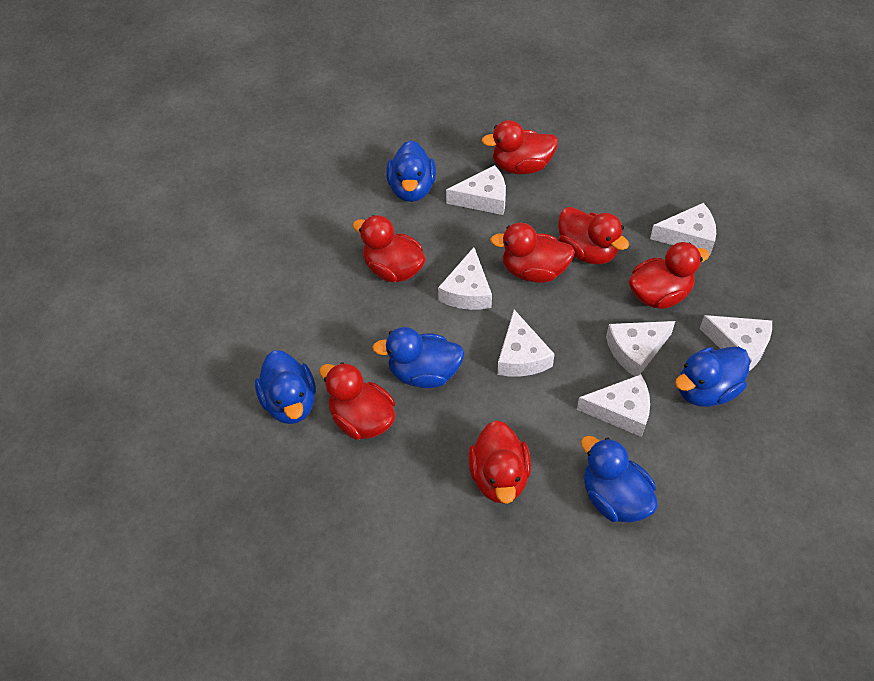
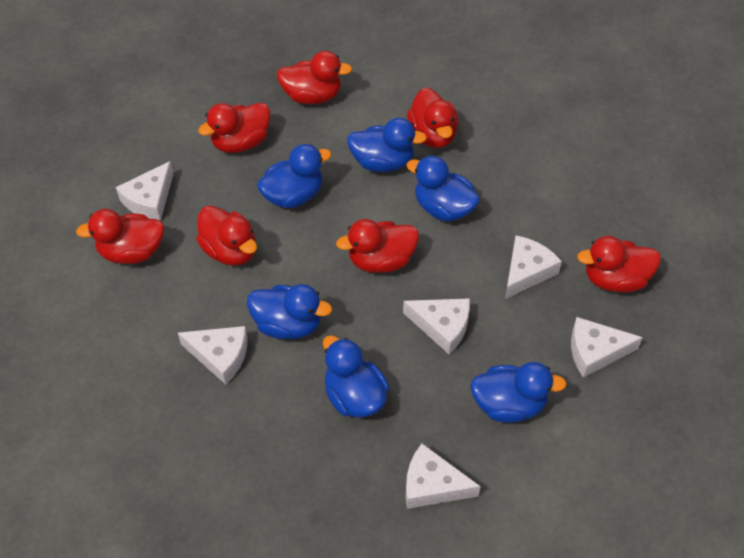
blue duck: [255,350,316,424] [372,327,465,388] [386,140,436,202] [581,436,658,523] [675,347,750,407] = 5 -> [247,284,332,339] [257,144,332,208] [323,335,389,418] [347,118,427,172] [406,156,480,221] [470,362,567,423] = 6
white cheese: [438,247,492,310] [446,165,506,215] [497,310,554,377] [577,374,650,437] [606,321,675,376] [650,203,716,255] [700,315,772,371] = 7 -> [116,161,174,221] [178,326,248,385] [403,298,470,354] [406,444,481,509] [505,235,562,299] [571,317,643,377] = 6

